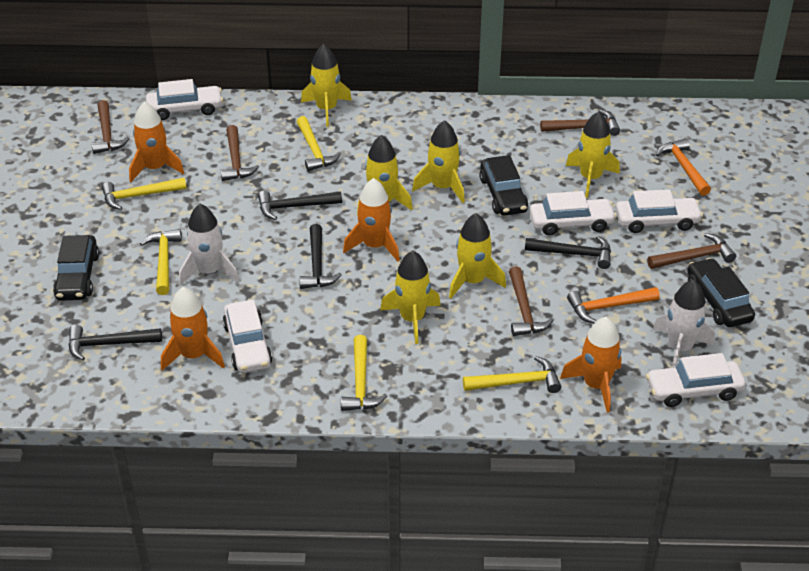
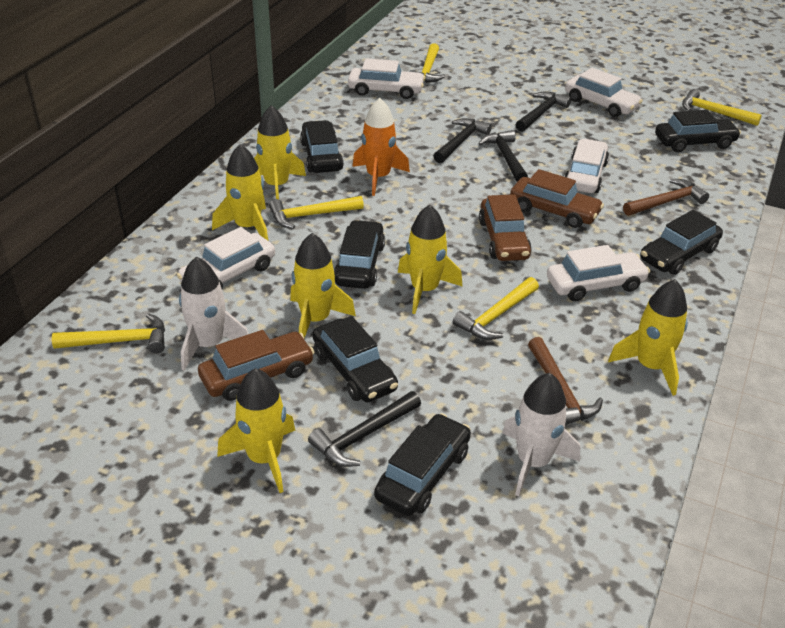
black car: [53,235,99,300] [479,155,528,216] [687,258,755,327] = 3 -> [300,120,344,173] [312,316,398,402] [334,220,385,289] [374,413,471,516] [640,210,723,275] [655,110,741,152] = 6
brown car: none = 0 -> [198,330,314,401] [479,194,532,261] [510,169,604,228] = 3
brown hammer: [91,100,130,154] [221,125,259,181] [509,266,554,336] [540,109,620,136] [647,233,736,269] = 5 -> [528,337,603,425] [623,179,709,216] = 2
orange hammer: [567,287,660,324] [656,138,711,196] = 2 -> none = 0
orange rocket: [129,102,184,182] [161,287,225,371] [343,178,400,261] [560,317,622,413] = 4 -> [352,98,410,196] = 1

